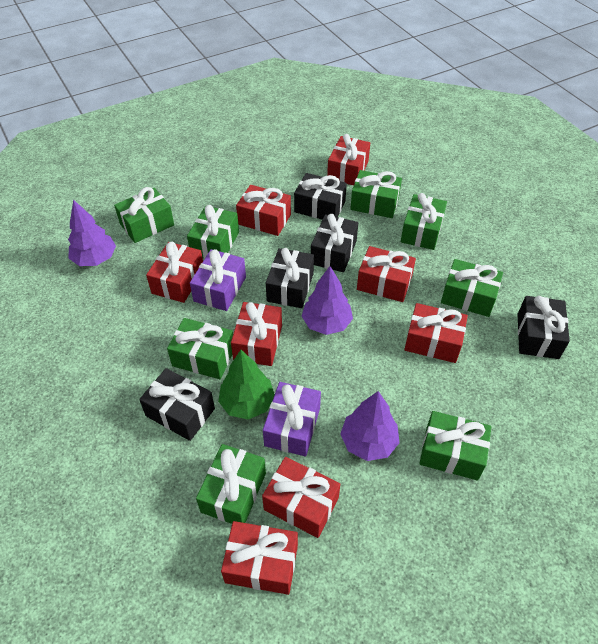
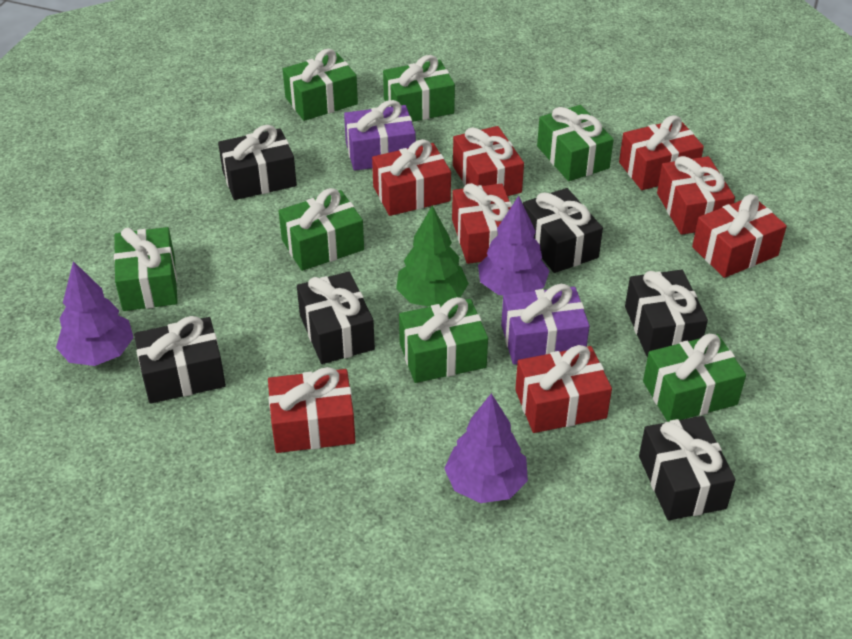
black gift: [139,368,215,441] [266,248,314,308] [294,173,347,220] [311,214,358,272] [518,296,570,359] = 5 -> [134,316,226,404] [218,125,297,200] [297,272,375,364] [523,188,603,273] [625,270,708,358] [639,416,736,520] = 6
green gift: [114,187,174,243] [167,318,233,379] [187,205,239,259] [196,444,266,524] [350,170,402,218] [401,193,447,250] [419,411,491,480] [441,259,503,317] = 8 -> [114,227,178,311] [279,188,364,271] [283,49,358,121] [383,55,455,122] [399,297,488,383] [537,105,614,181] [643,334,746,422] = 7

